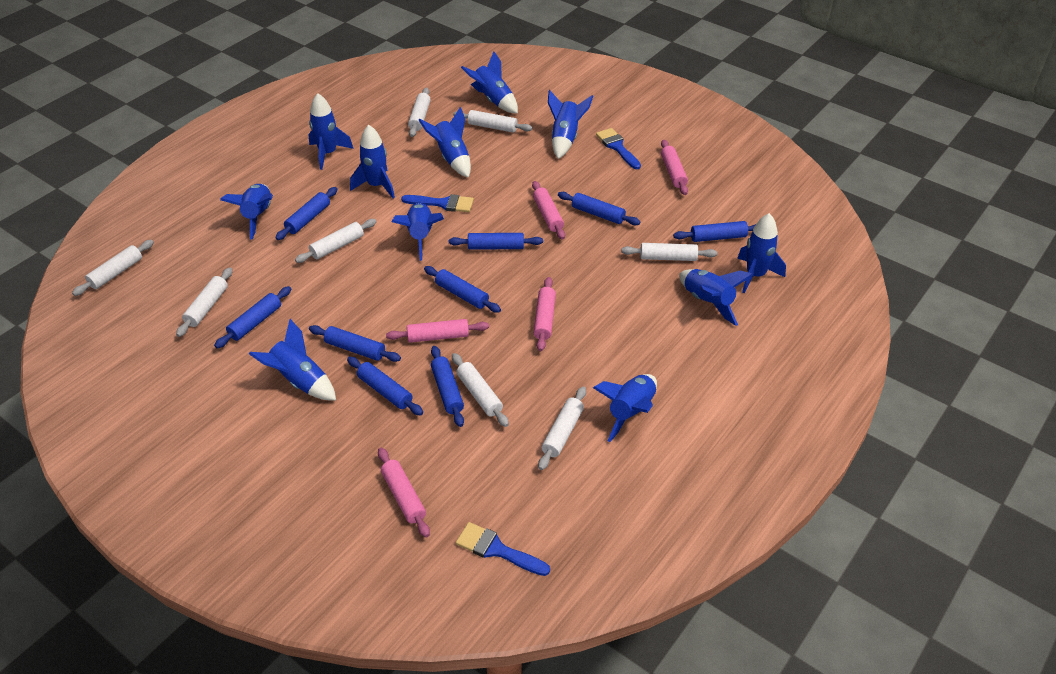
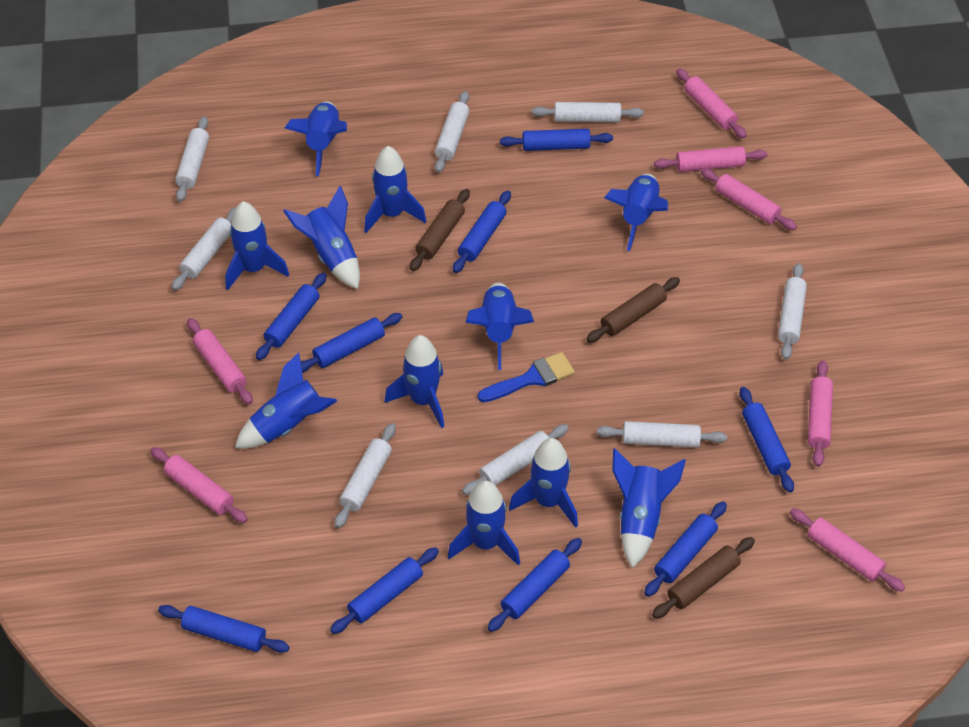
blue brush: [401,194,474,212] [456,522,550,576] [596,128,641,169] = 3 -> [478,352,575,402] = 1
brown rolling pin: none = 0 -> [410,189,470,271] [587,277,680,343] [652,537,755,619] = 3
pink rolling pin: [378,448,430,537] [386,319,489,343] [532,181,565,240] [534,277,556,351] [661,140,688,195] = 5 -> [151,447,248,523] [187,318,253,404] [654,146,767,172] [676,69,747,138] [701,168,797,230] [790,508,905,592] [808,360,833,467] = 7

